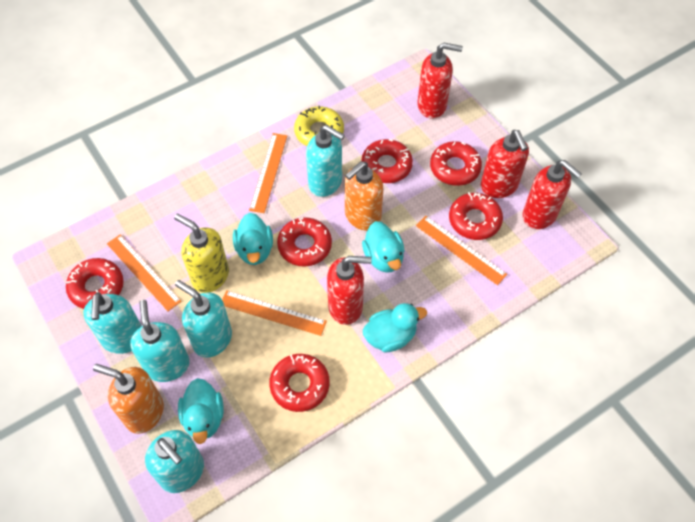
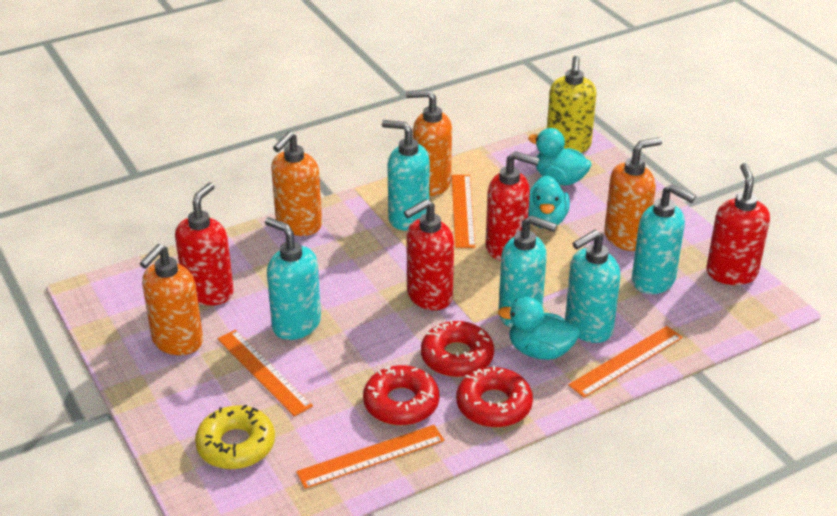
orange soap dispenser: [93,364,164,434] [345,161,383,231] = 2 -> [140,244,203,355] [271,131,322,236] [406,90,452,196] [604,137,662,251] = 4
red donut: [66,258,124,309] [269,354,330,412] [277,217,332,267] [361,139,413,183] [430,141,482,186] [449,192,503,240] = 6 -> [363,365,439,425] [421,320,494,377] [456,365,533,427] = 3
turquoise duck: [178,378,224,444] [233,213,273,265] [362,221,404,273] [363,303,427,353] = 4 -> [498,297,580,360] [528,128,592,186] [528,175,570,229] = 3

